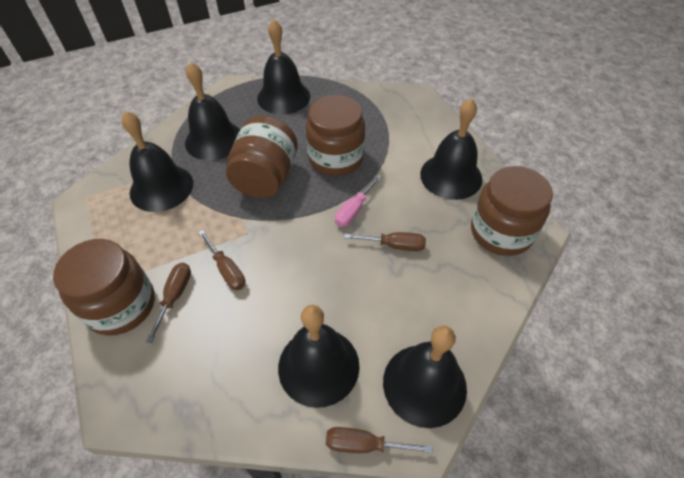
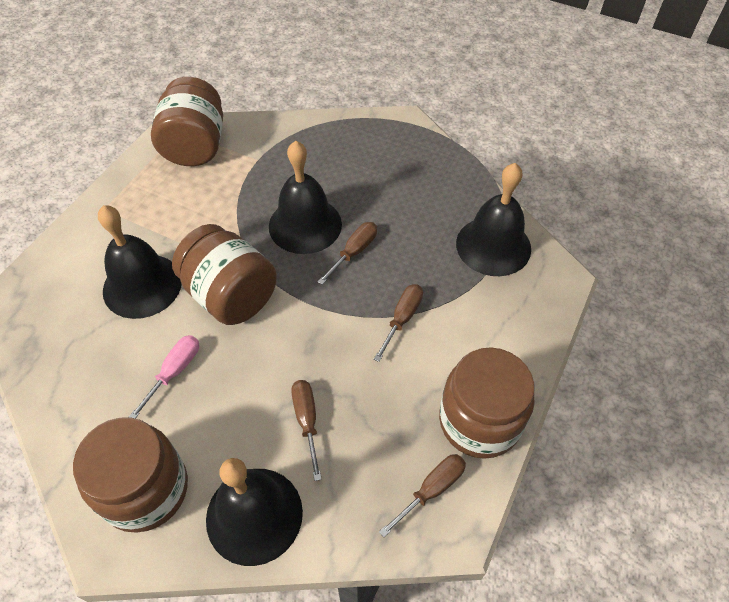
black bell: [121,111,193,212] [185,62,240,161] [257,19,310,115] [278,305,360,408] [383,326,467,428] [420,98,482,200] = 6 -> [98,205,182,319] [206,458,303,566] [269,141,342,254] [456,163,531,276] = 4

